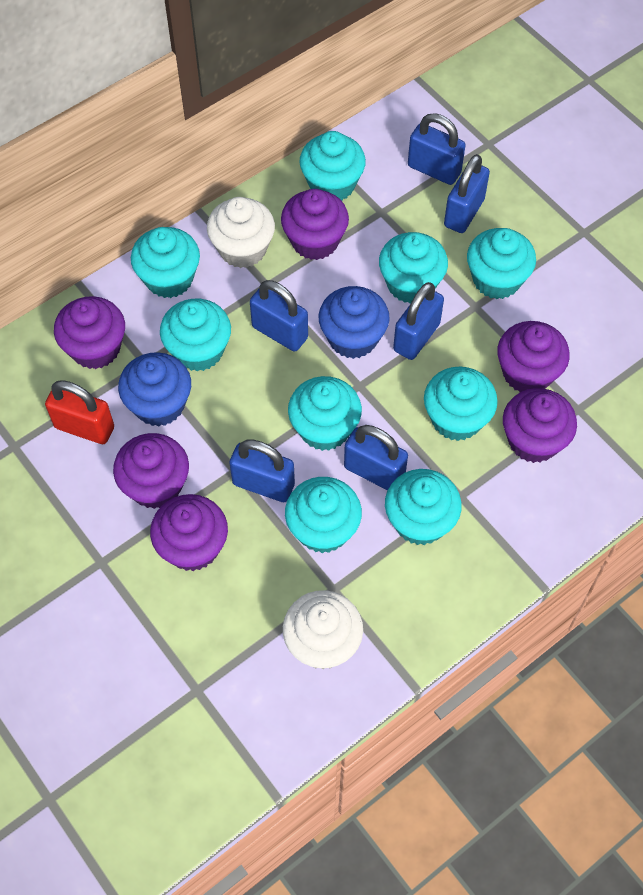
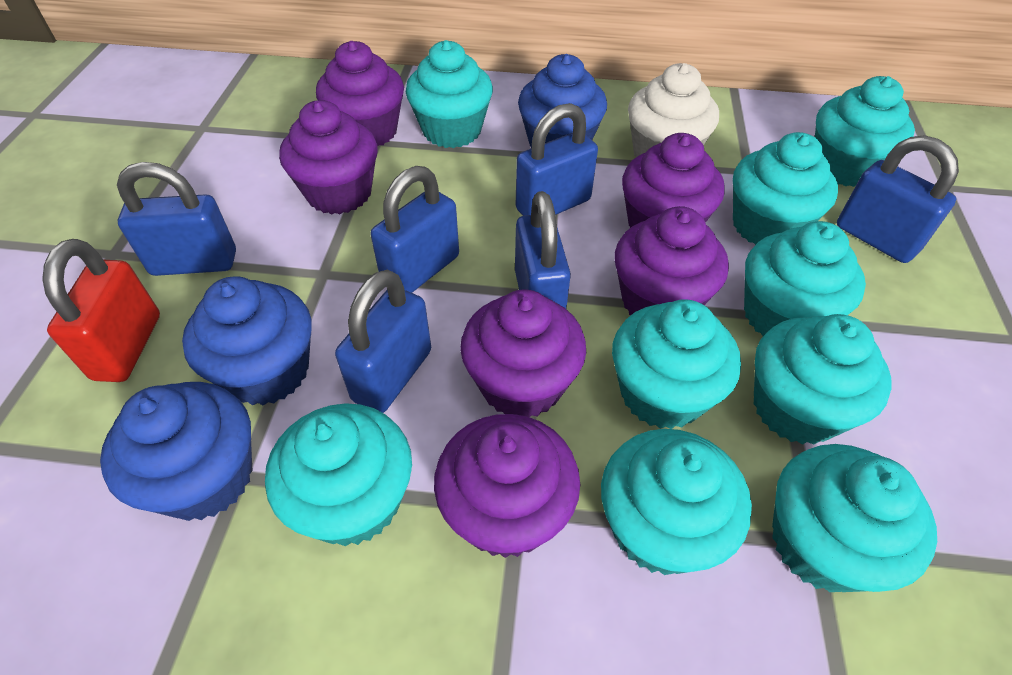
blue cupcake: [118,352,191,427] [319,286,390,359] = 2 -> [100,382,252,521] [182,276,312,405] [518,54,607,148] = 3
white cupcake: [207,197,275,268] [283,590,363,669] = 2 -> [628,63,719,157] = 1

